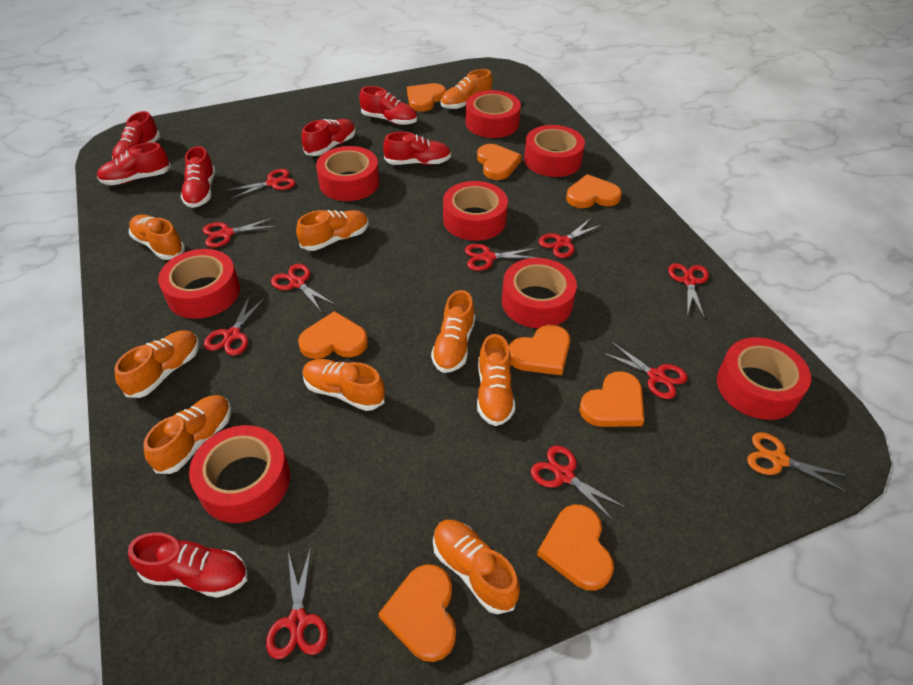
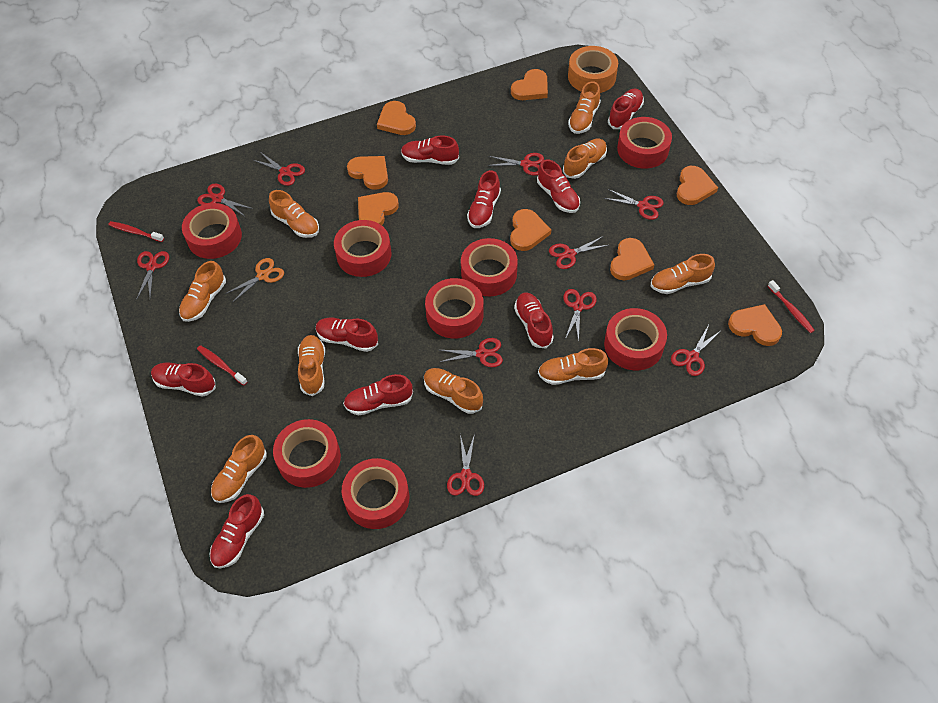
orange tape: none = 0 -> [568,46,618,93] = 1
red shoe: [97,142,171,185] [112,111,160,160] [128,532,248,598] [181,146,215,208] [301,119,356,156] [359,86,417,125] [383,132,451,165] = 7 -> [151,363,216,397] [210,494,264,568] [316,318,378,352] [343,374,413,416] [401,136,459,165] [467,170,501,228] [514,292,554,348] [537,159,580,213] [608,88,644,129] = 9
red toothbrush: none = 0 -> [108,221,164,242] [197,345,248,385] [768,280,815,333] = 3

